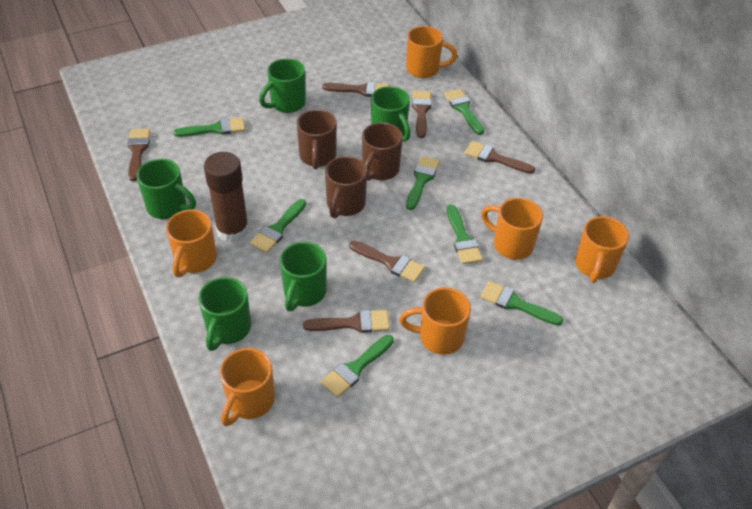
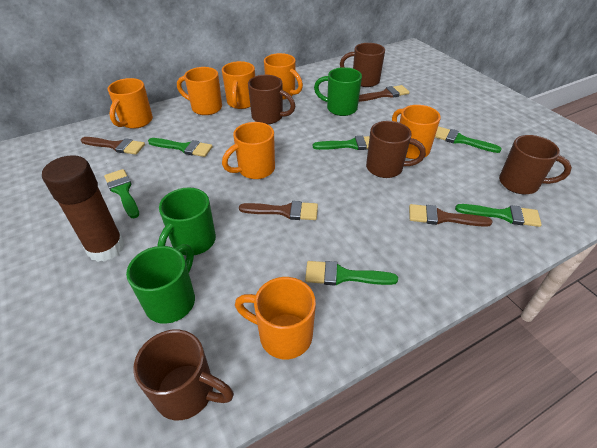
brown brush: [127,129,150,181] [303,310,390,333] [322,82,389,97] [349,241,425,283] [412,91,431,138] [464,141,535,174] = 6 -> [81,137,145,155] [239,201,318,220] [359,85,409,102] [409,204,493,227] = 4
brown mug: [296,110,337,170] [325,156,367,218] [362,122,403,181] = 3 -> [133,330,234,420] [248,75,295,124] [340,43,385,87] [366,121,426,178] [499,135,572,194] = 5
green brush: [173,117,245,137] [250,199,306,253] [321,335,394,398] [406,156,440,210] [444,89,484,135] [447,204,483,264] [480,281,563,326] = 7 -> [104,169,139,218] [148,138,213,157] [305,261,398,286] [313,136,370,150] [435,126,502,153] [455,204,542,227] = 6
green mug: [136,159,196,219] [198,277,251,351] [259,58,306,113] [280,242,327,311] [371,86,411,142] = 5 -> [126,244,195,324] [158,188,216,255] [314,67,362,116] = 3
orange mug: [166,209,217,277] [220,348,275,426] [399,287,471,355] [406,26,457,78] [481,198,543,260] [575,216,629,283] = 6 -> [108,78,153,129] [177,67,222,115] [222,61,255,109] [222,122,275,179] [235,277,316,359] [264,53,303,99] [392,105,441,159] = 7

